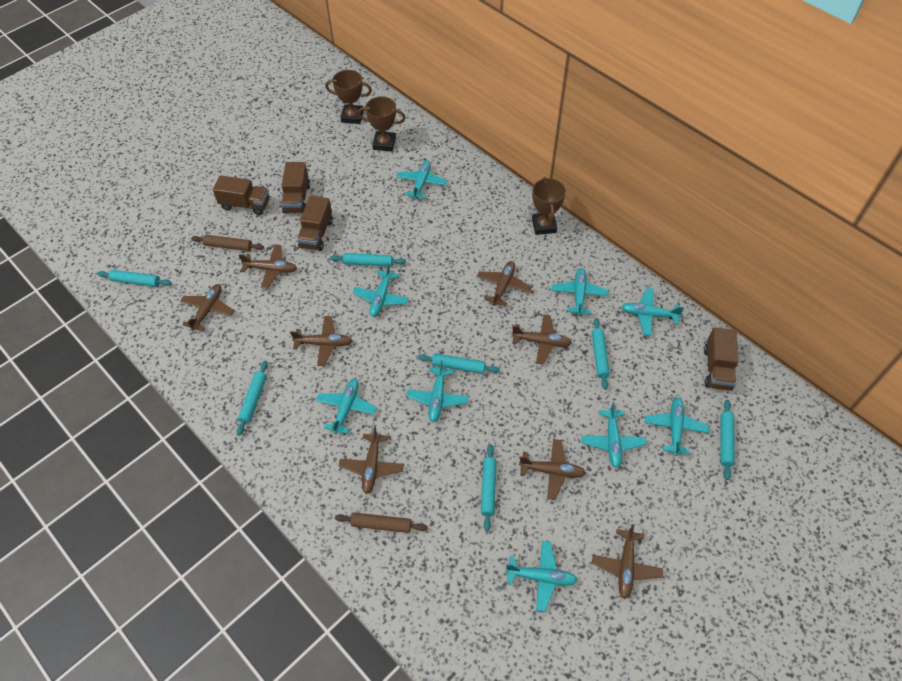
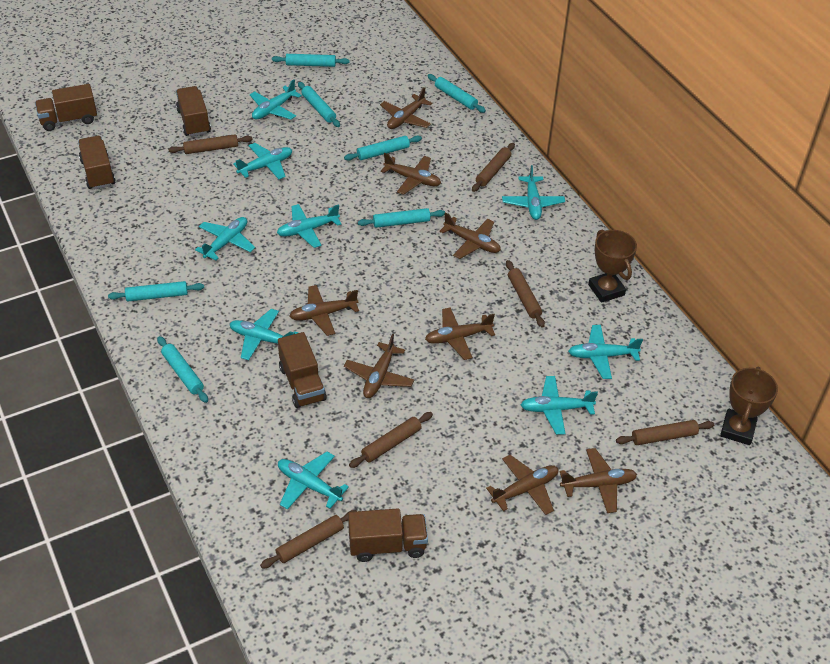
brown rolling pin: [191,235,264,251] [335,512,428,533] = 2 -> [168,134,253,154] [260,510,357,569] [349,412,433,468] [472,143,515,192] [506,260,545,328] [616,420,714,445] = 6
brown trophy: [325,70,372,124] [358,97,406,152] [532,177,566,235] = 3 -> [588,230,637,303] [720,367,778,445] = 2
brown truck: [213,175,270,215] [281,162,310,214] [297,196,333,251] [704,327,739,391] = 4 -> [35,84,97,131] [78,136,115,190] [176,86,211,137] [278,332,327,408] [348,508,428,562] = 5

